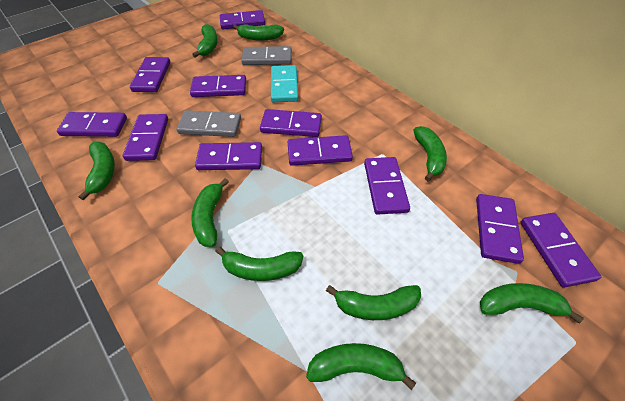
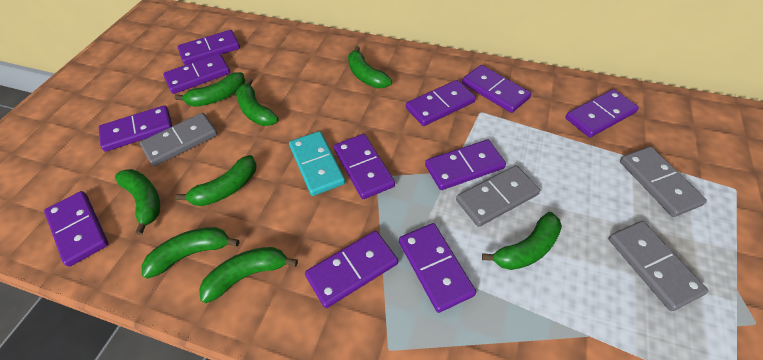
green banana: [79,142,115,200] [191,178,229,247] [192,24,218,57] [215,247,304,281] [233,24,284,41] [306,343,416,390] [326,285,421,320] [413,126,447,181] [480,283,584,323] = 9 -> [115,169,160,235] [142,227,239,279] [175,72,245,107] [175,155,257,206] [199,247,298,303] [236,78,279,126] [348,46,392,88] [482,212,562,270] = 8
grey domino: [177,110,241,137] [241,46,292,65] = 2 -> [140,113,218,166] [456,165,540,227] [608,221,708,311] [620,146,707,217] = 4

